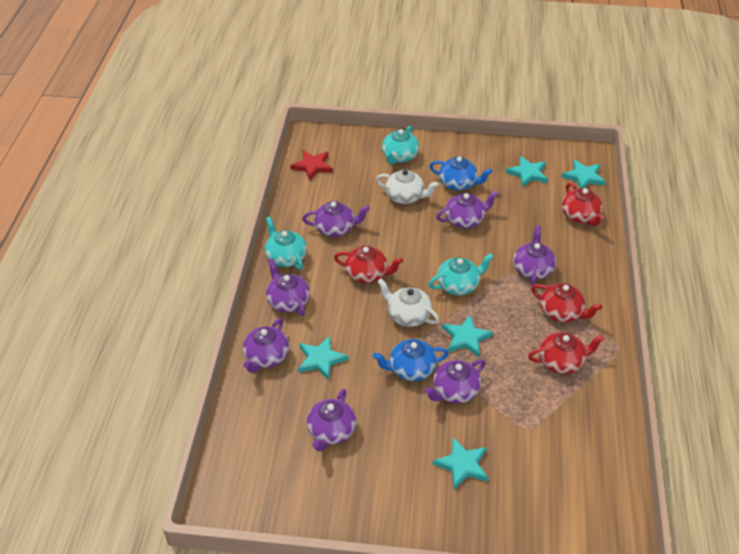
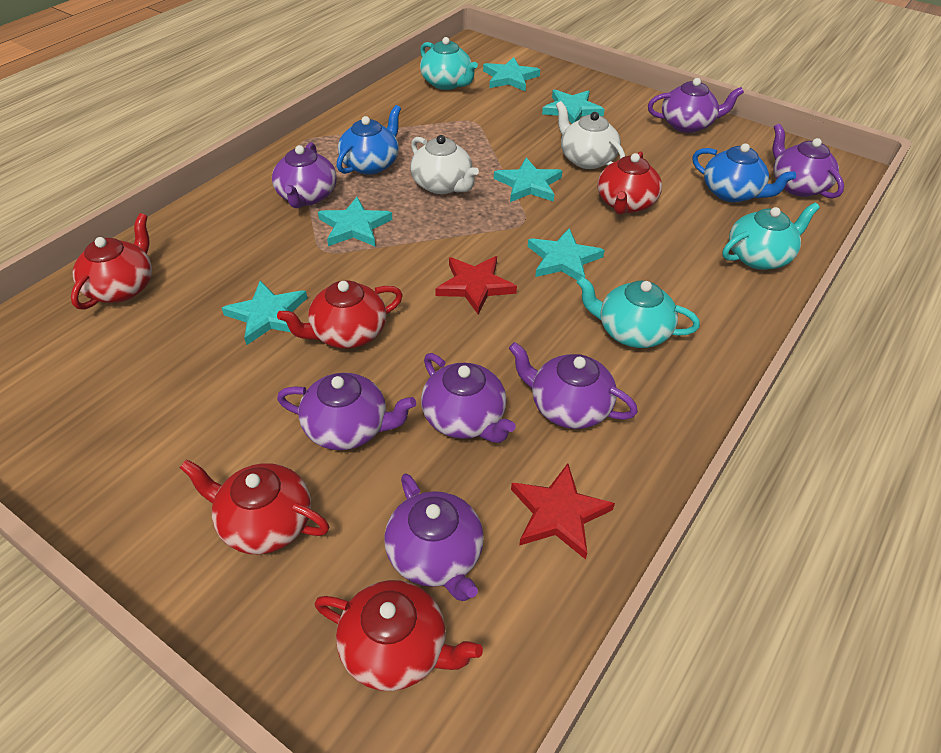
red star: [290,150,333,181] = 1 -> [435,256,517,314] [511,463,615,560] = 2
red teapot: [334,246,403,283] [528,332,605,374] [531,283,602,322] [562,183,604,226] = 4 -> [71,213,152,310] [180,459,329,554] [277,280,403,349] [315,580,483,691] [597,151,662,215] = 5
turquoise star: [298,336,348,380] [433,437,488,490] [442,315,493,357] [505,156,548,188] [561,159,606,188] = 5 -> [222,281,307,345] [318,197,392,246] [483,57,540,91] [494,157,562,202] [528,228,605,280] [542,89,605,124] = 6

